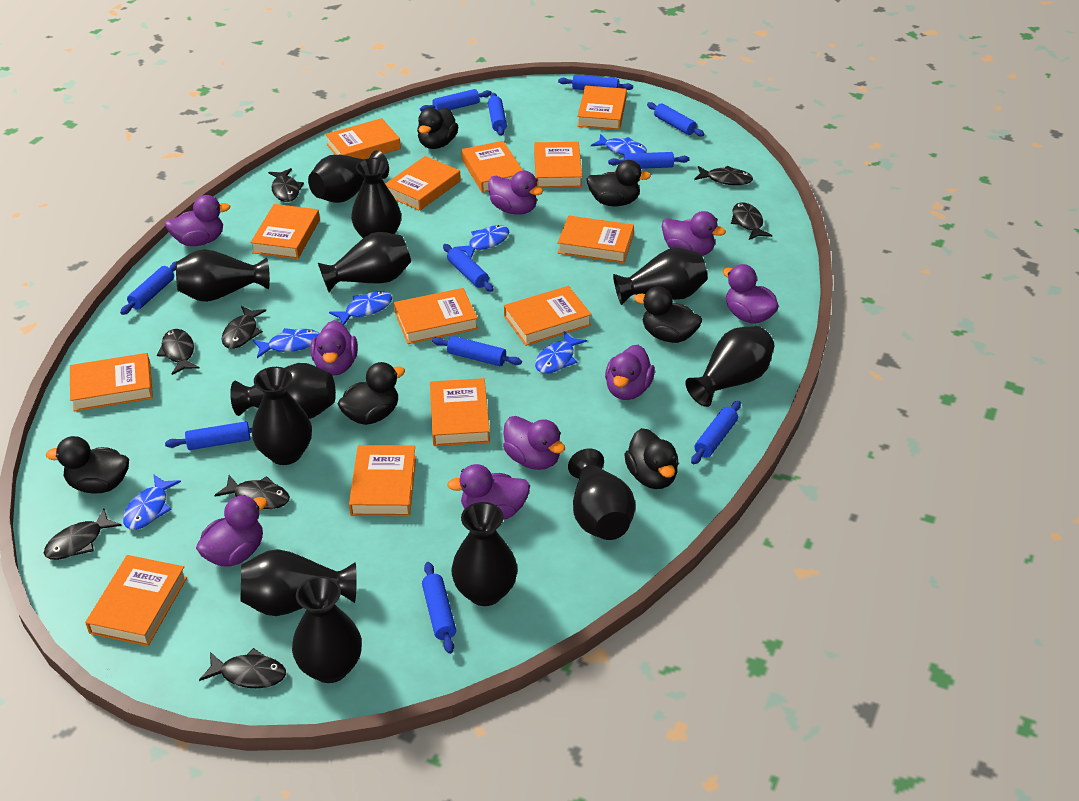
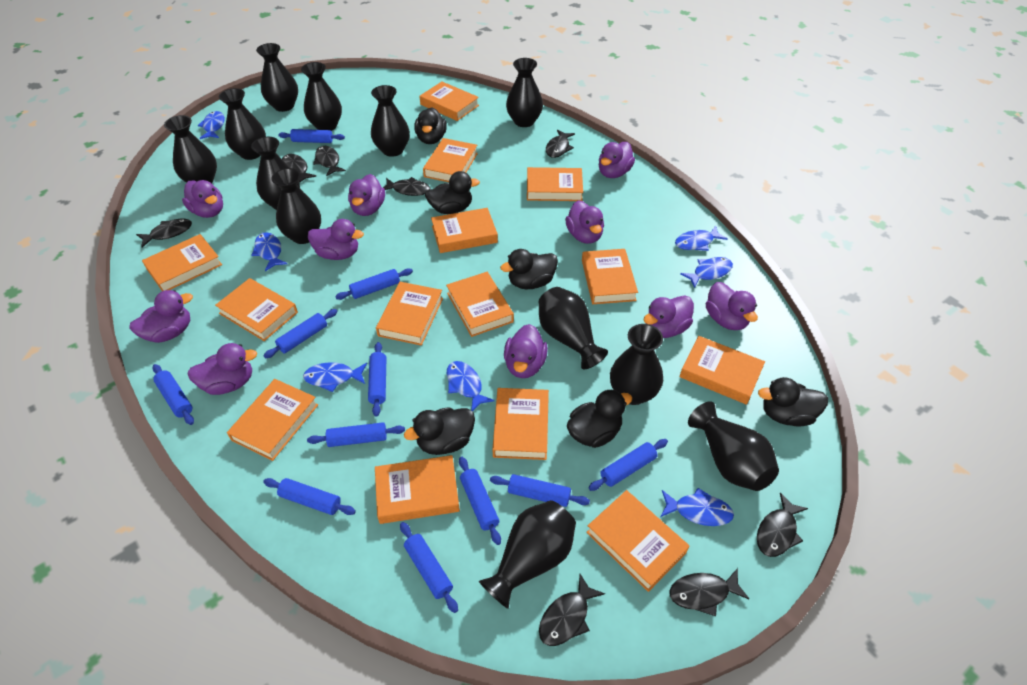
blue fish: [123,475,181,530] [253,328,319,358] [329,291,392,325] [458,225,509,258] [535,331,587,374] [591,134,647,155] = 6 -> [198,111,225,139] [251,232,287,271] [303,362,367,392] [447,361,494,411] [660,488,734,526] [675,226,727,251] [680,257,733,288] = 7
orange book: [70,353,153,411] [85,555,187,646] [250,204,320,259] [325,118,401,159] [349,445,416,516] [385,156,461,211] [394,288,478,344] [430,378,490,446] [461,141,523,193] [504,286,592,346] [534,142,582,188] [558,215,634,263] [577,86,627,130] = 13 -> [142,234,222,291] [215,278,298,341] [227,379,318,461] [375,455,460,524] [376,282,443,346] [420,81,479,121] [423,138,478,182] [431,208,498,253] [446,272,514,337] [492,388,549,460] [527,167,583,201] [582,249,638,304] [586,490,690,592] [679,336,765,405] = 14
purple duck: [165,195,231,246] [196,495,267,567] [310,320,358,376] [447,464,530,520] [488,171,543,215] [503,416,565,470] [605,345,655,400] [662,211,726,256] [723,264,779,324] = 9 -> [129,290,193,343] [182,180,223,218] [188,343,257,395] [308,219,364,260] [348,174,385,216] [504,324,548,378] [565,200,604,244] [599,142,635,178] [644,295,694,338] [706,282,758,330] = 10

